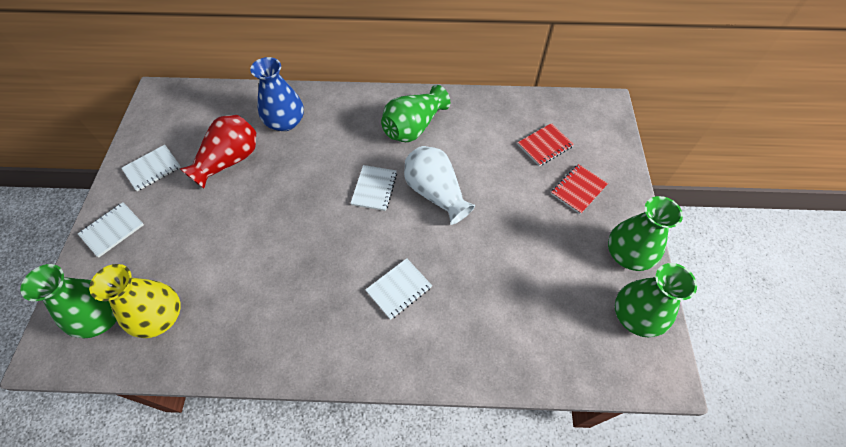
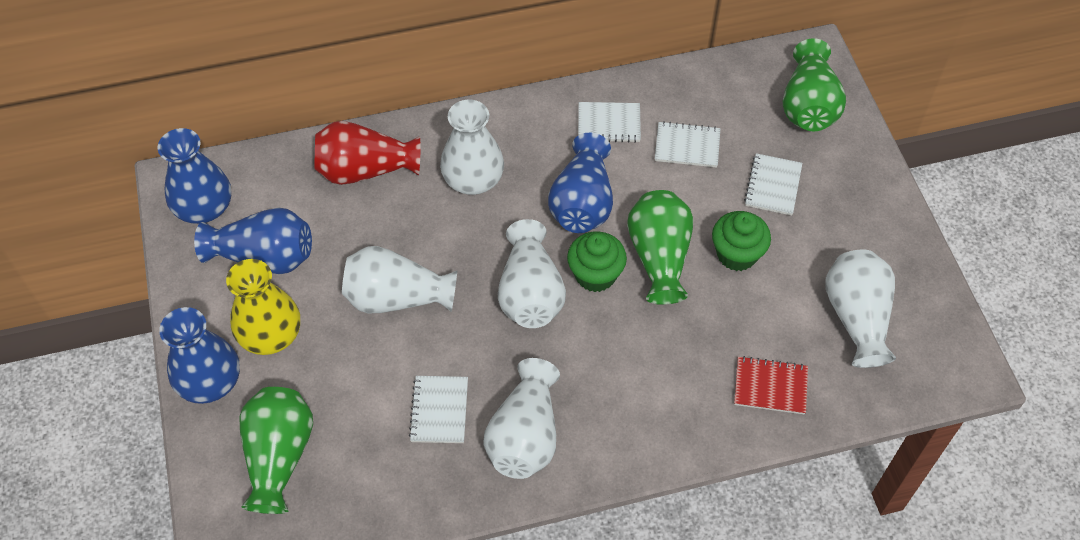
blue vase: [250,57,304,131] = 1 -> [158,128,231,224] [159,307,240,404] [194,208,312,274] [548,133,613,233] = 4
green cupcake: none = 0 -> [567,231,627,292] [712,211,771,271] = 2
green vase: [20,264,117,338] [381,85,450,142] [608,196,683,271] [615,263,697,337] = 4 -> [239,387,313,514] [627,190,693,305] [783,38,846,131] = 3
red notebook: [518,123,574,166] [551,164,608,214] = 2 -> [734,356,808,414] = 1
white vase: [404,146,475,225] = 1 -> [342,246,457,313] [440,100,504,195] [484,358,560,479] [498,219,566,328] [825,249,896,368] = 5

